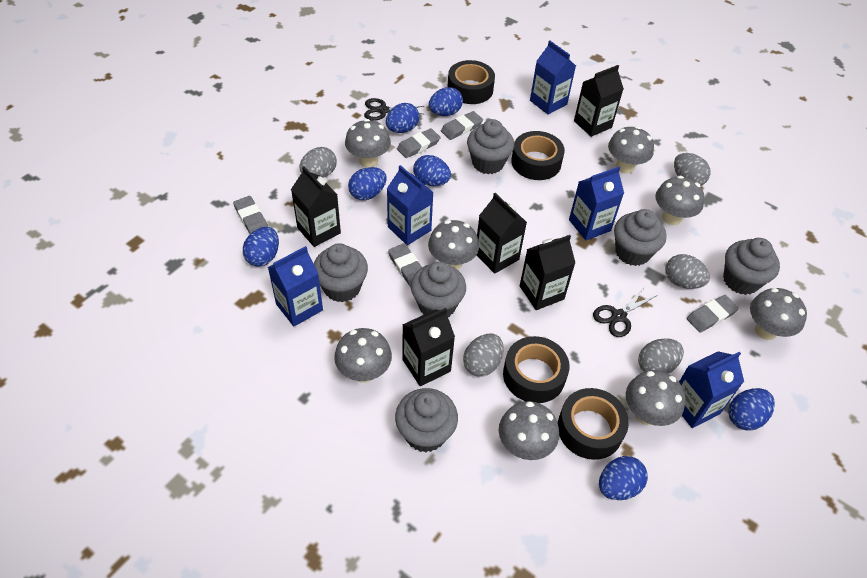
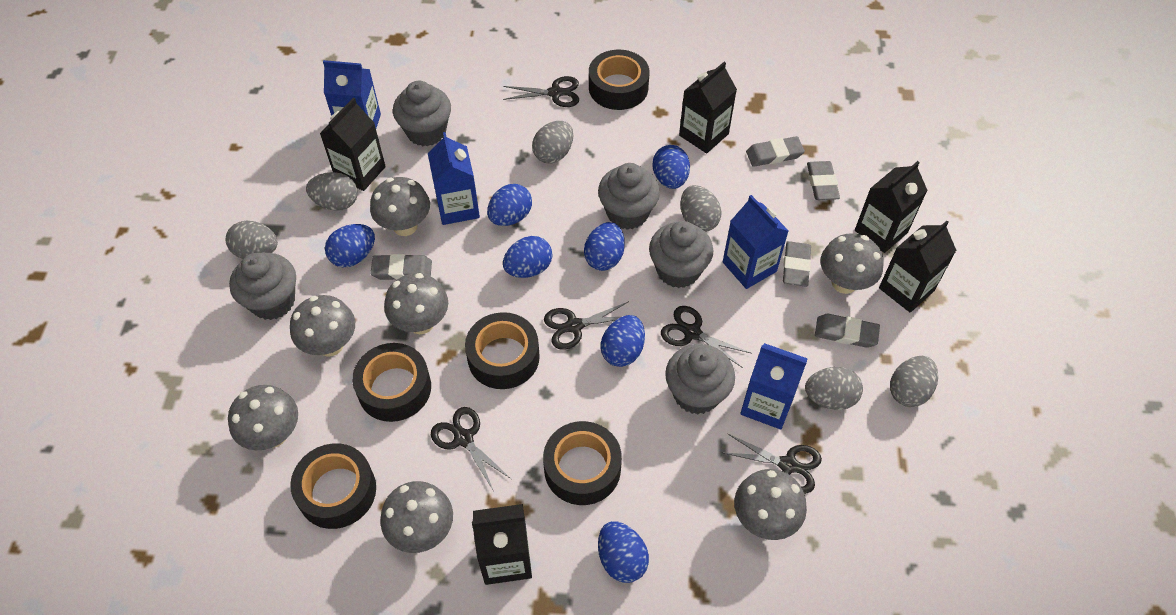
black scissors: [364,98,425,121] [593,285,658,337] = 2 -> [431,407,511,490] [503,76,579,107] [544,301,629,350] [661,306,751,368] [721,433,822,494] = 5
black tape: [447,60,495,104] [503,336,570,403] [511,131,565,180] [558,388,629,460] = 4 -> [290,443,376,529] [352,343,431,422] [465,312,540,389] [543,421,622,505] [589,50,649,110] = 5
blue carton: [268,246,323,326] [387,165,434,245] [530,41,576,115] [569,167,624,240] [679,351,744,428] = 5 -> [323,60,381,128] [428,132,480,225] [723,195,789,289] [740,343,808,429] = 4
grey cupcake: [314,243,368,302] [395,388,458,453] [411,262,466,317] [467,119,514,174] [614,209,666,266] [723,238,780,295] = 6 -> [229,253,296,320] [393,81,451,146] [598,163,660,230] [649,221,713,288] [665,344,735,414] = 5
grey egg: [299,147,337,178] [463,334,504,377] [638,338,684,374] [665,254,710,289] [674,153,710,186] = 5 -> [226,221,278,259] [306,172,358,211] [532,121,573,164] [680,185,722,232] [805,367,863,410] [890,356,938,407] = 6
grey mushroom: [334,328,392,383] [345,119,391,168] [428,220,479,270] [499,401,559,460] [608,126,654,174] [626,370,685,426] [655,176,705,225] [750,288,807,340] = 8 -> [228,385,298,450] [290,295,355,357] [370,177,430,236] [380,481,453,553] [384,273,448,334] [734,469,807,540] [820,233,884,294] = 7

